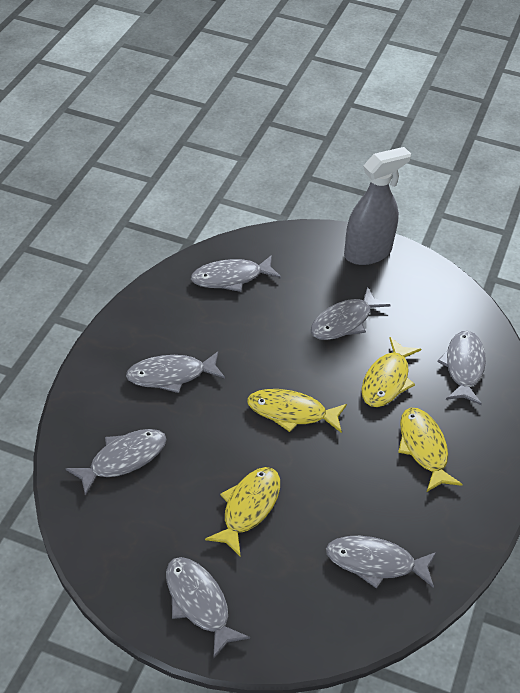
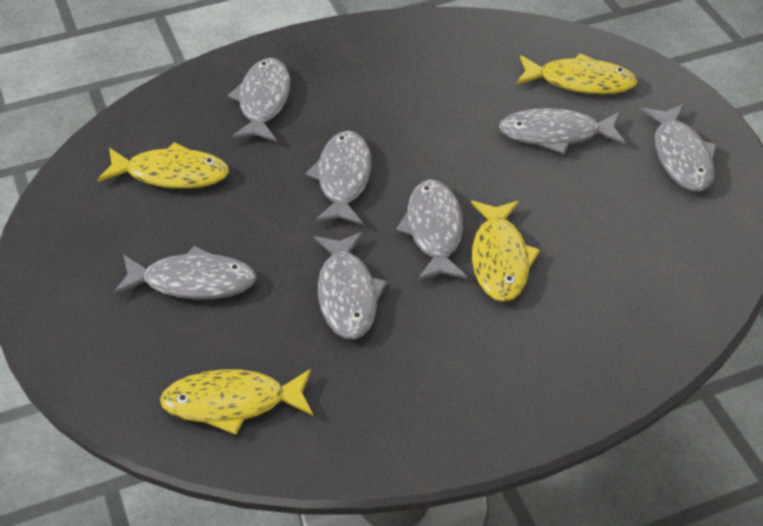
grey spray bottle: [344,147,411,265] = 1 -> none = 0

